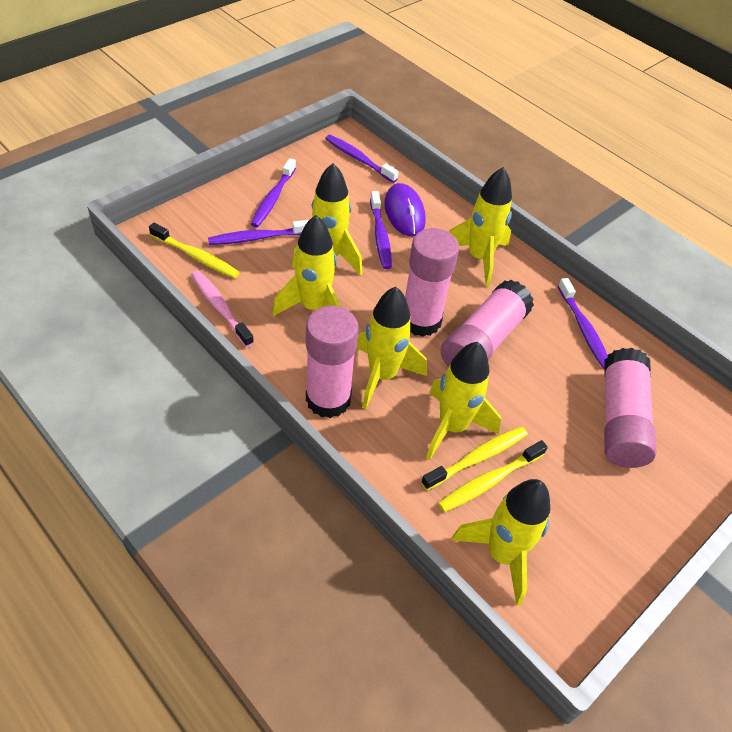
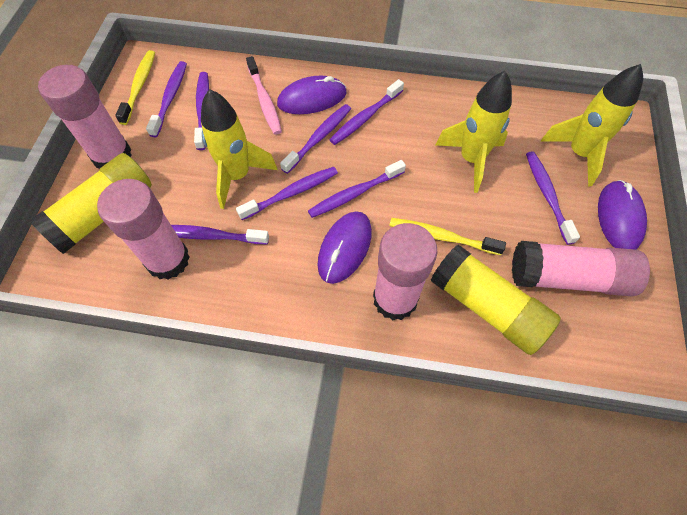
purple mouse: [384,183,426,236] = 1 -> [277,76,346,114] [317,211,372,284] [598,180,647,250] = 3
purple toothbrush: [208,220,309,245] [251,158,296,227] [325,135,399,183] [370,191,392,269] [558,278,608,369] = 5 -> [146,61,187,138] [171,225,269,244] [194,72,209,150] [236,167,338,220] [280,104,351,174] [308,160,406,218] [329,79,404,145] [526,151,580,245] = 8
yellow glue stick: none = 0 -> [29,153,152,254] [431,245,561,355] = 2
yellow rocket: [272,215,341,316] [292,163,362,275] [357,287,427,409] [426,342,501,460] [449,167,512,287] [451,479,550,606] = 6 -> [201,89,278,209] [436,71,512,193] [541,64,643,186] = 3
yellow toothbrush: [149,223,240,278] [421,427,528,490] [438,440,548,512] = 3 -> [115,50,155,125] [389,218,506,255] = 2

